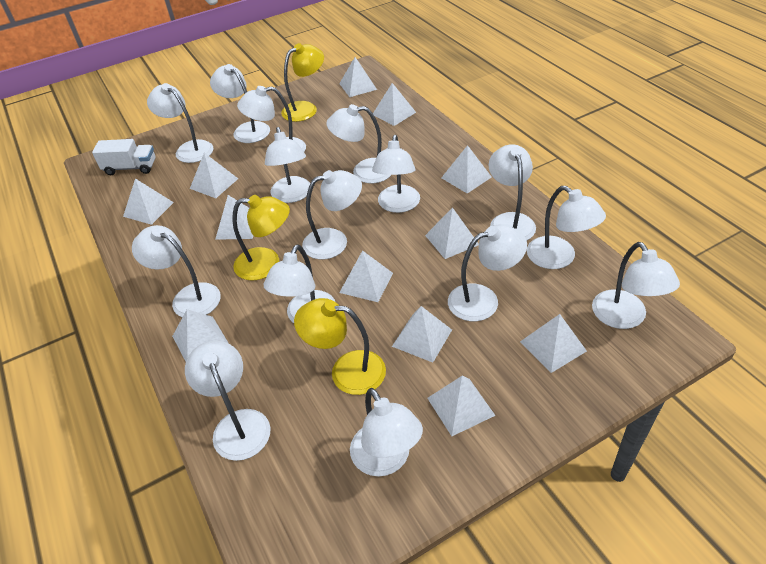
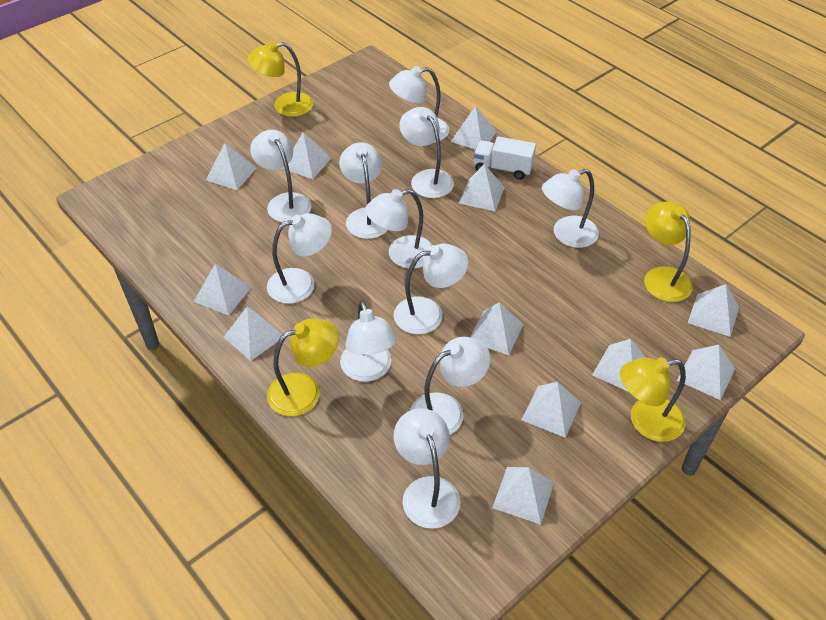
white lamp: [132,225,221,317] [147,83,213,163] [185,340,271,461] [210,64,270,143] [237,86,306,152] [264,244,335,323] [265,127,310,203] [302,170,362,259] [326,104,391,183] [350,388,423,477] [372,135,420,213] [448,224,527,321] [489,144,536,240] [527,186,606,269] [592,242,680,329] = 15 -> [250,130,311,223] [267,213,332,304] [339,142,387,239] [340,301,397,382] [365,189,433,269] [389,66,449,143] [394,244,468,334] [394,408,460,529] [399,107,454,198] [410,337,490,435] [542,169,599,248] = 11
yellow lamp: [232,195,290,281] [281,43,324,122] [294,298,386,395] = 3 -> [247,41,313,117] [267,318,339,416] [620,357,686,442] [644,201,693,302] = 4

